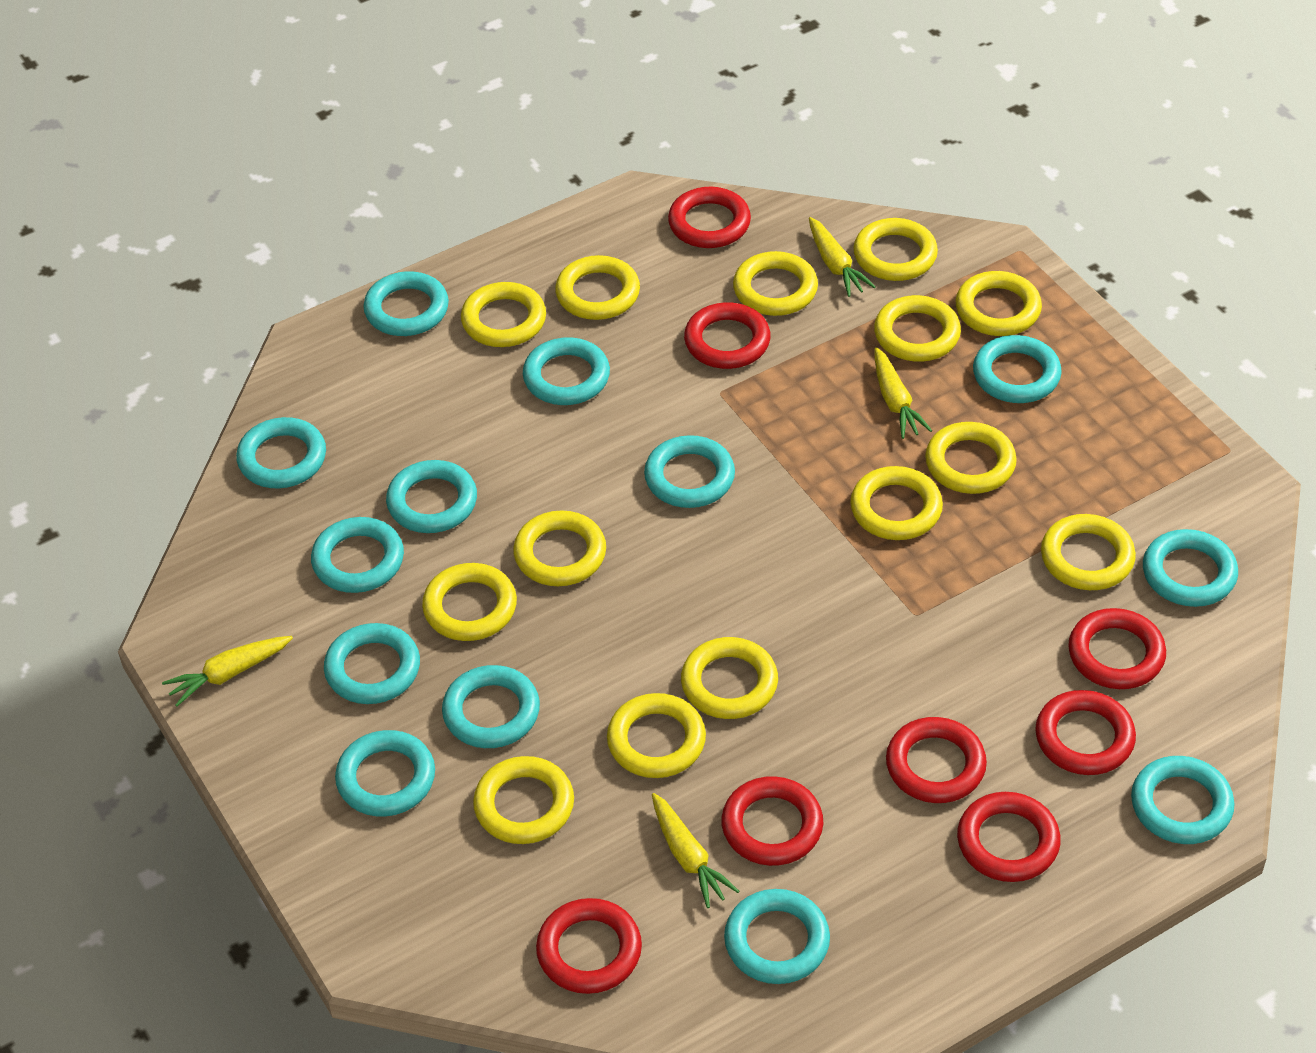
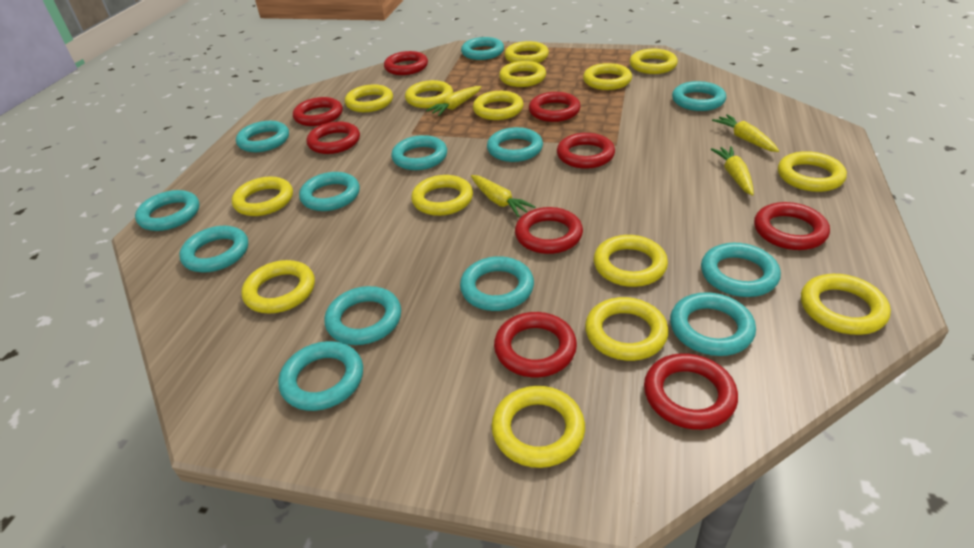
red ring: [536,898,642,994] [668,187,751,248] [684,302,770,369] [721,776,823,866] [886,717,987,803] [957,792,1061,882] [1035,690,1136,775] [1068,608,1166,689] = 8 -> [293,97,343,126] [307,122,360,154] [384,51,428,75] [494,312,577,377] [515,207,583,254] [529,92,581,122] [557,133,615,169] [644,353,738,430] [754,202,830,250] = 9
yellow ring: [422,563,517,641] [461,282,546,347] [473,756,574,844] [513,510,606,586] [555,255,640,320] [607,693,706,778] [681,637,778,719] [733,251,818,316] [850,466,943,540] [853,218,938,281] [874,295,961,362] [925,422,1017,494] [955,271,1042,336] [1041,514,1136,590] = 14 -> [232,177,293,216] [241,260,315,313] [345,84,393,112] [405,80,453,108] [411,175,473,216] [473,91,524,120] [492,386,585,468] [499,61,546,87] [504,41,549,63] [583,63,632,90] [585,297,669,361] [594,235,668,287] [630,49,678,74] [778,151,847,192] [801,274,891,335] = 15

